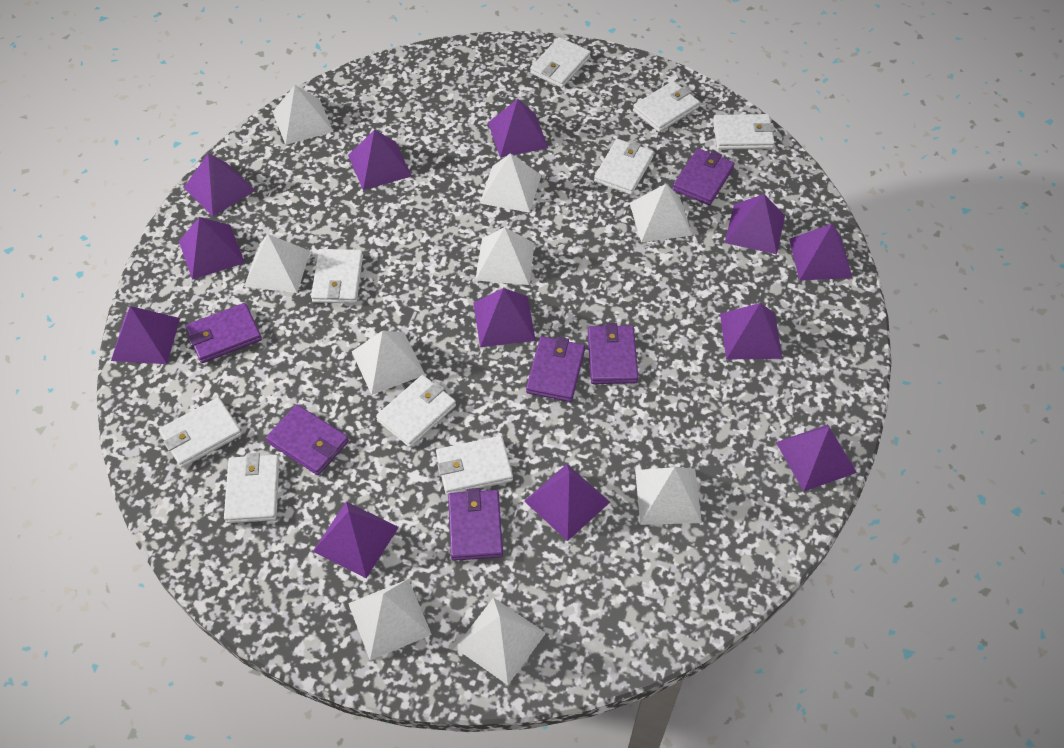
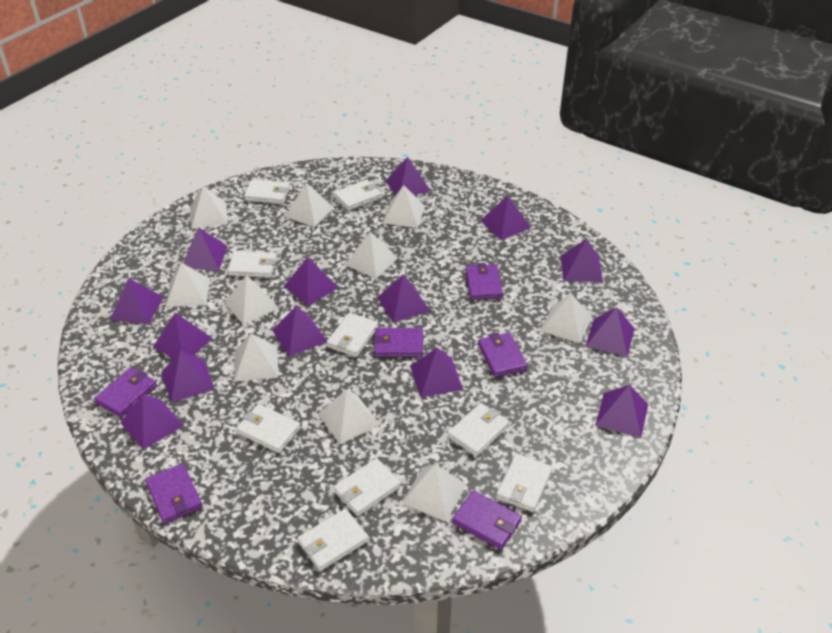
purple pyramid: [111,306,180,364] [179,217,245,280] [184,153,255,217] [313,501,399,578] [348,129,412,190] [473,288,536,347] [488,99,548,158] [524,464,610,541] [720,303,782,360] [725,194,785,254] [776,424,857,491] [789,224,852,281] = 12 -> [110,278,164,325] [120,394,184,450] [153,313,213,358] [161,351,215,403] [183,227,228,271] [272,306,327,357] [283,257,339,306] [377,274,430,323] [385,157,431,195] [410,347,463,398] [480,195,531,240] [561,239,603,282] [585,307,635,357] [595,385,648,438] = 14
white pyramid: [244,234,310,293] [273,85,334,145] [348,579,432,660] [352,331,425,395] [455,597,546,685] [475,227,535,285] [480,153,541,213] [630,184,692,242] [635,467,702,525] = 9 -> [166,263,210,307] [190,186,228,229] [224,275,279,325] [234,334,278,382] [284,183,334,227] [318,389,380,444] [345,232,398,279] [383,185,425,228] [402,464,467,522] [540,294,592,343] = 10

